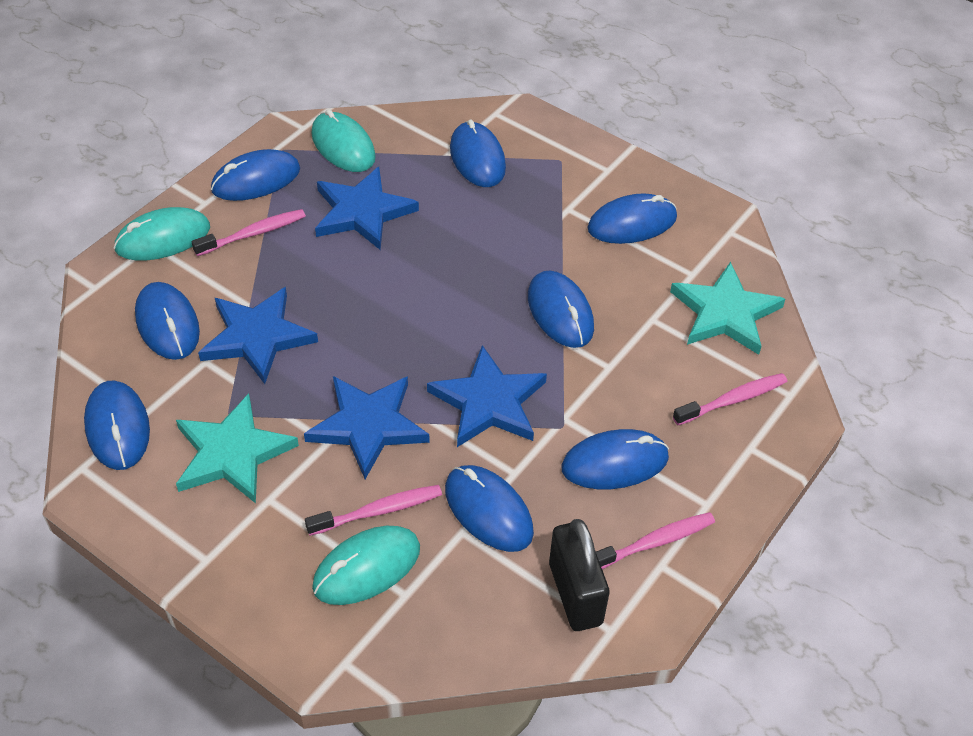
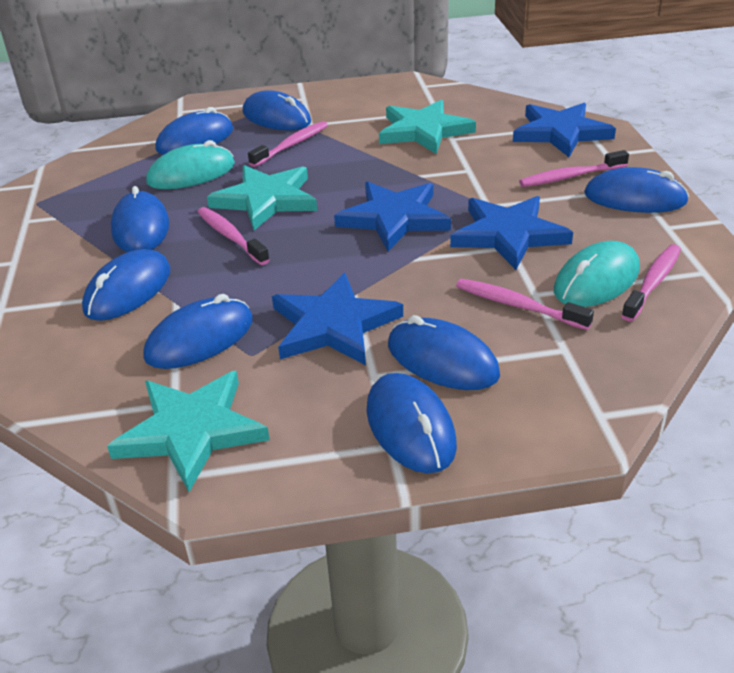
black padlock: [549,519,609,631] = 1 -> none = 0
pink toothbrush: [192,209,306,256] [305,485,442,536] [596,512,715,569] [673,373,787,425] = 4 -> [198,207,270,265] [248,121,328,167] [456,279,594,330] [519,150,629,187] [621,244,681,322] = 5
turquoise mouse: [114,207,210,261] [311,109,376,172] [312,526,420,605] = 3 -> [146,140,235,189] [554,241,640,307] = 2
turquoise star: [176,394,299,503] [670,262,785,355] = 2 -> [107,371,270,492] [207,165,317,230] [379,100,476,154] = 3

